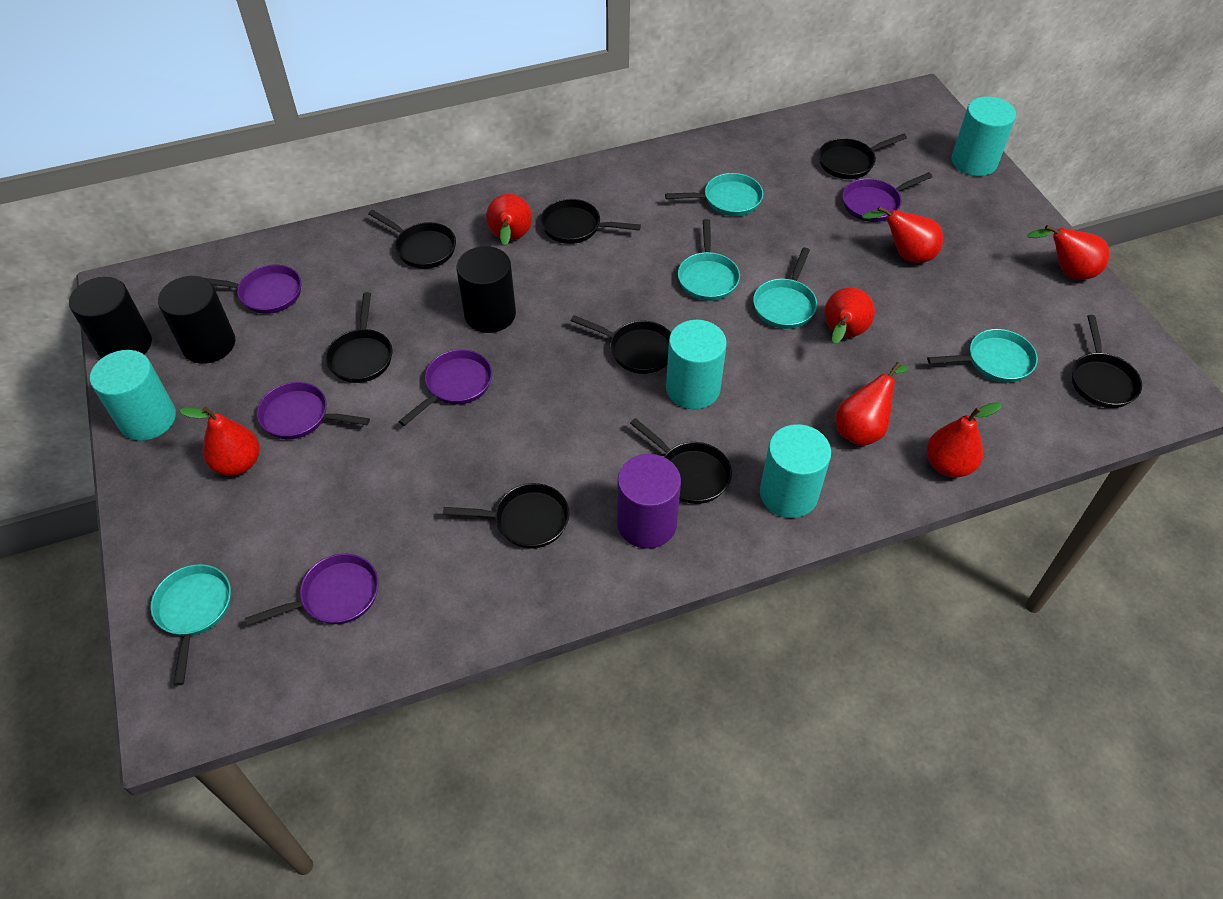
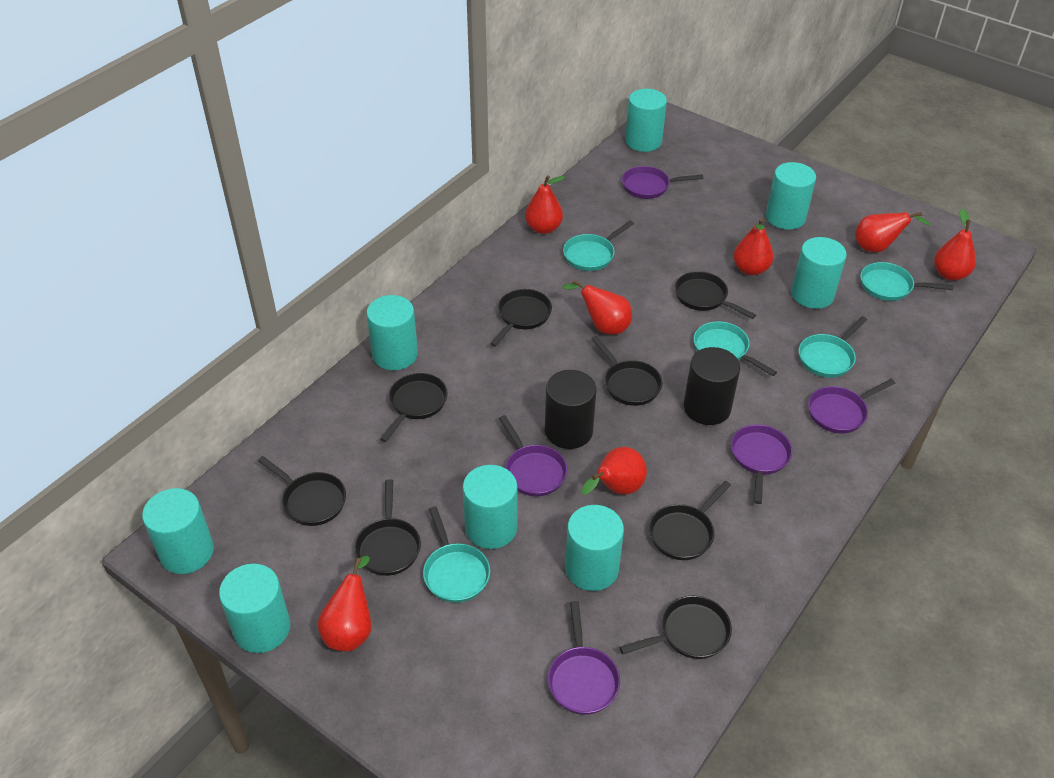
black cylinder: [69,277,152,359] [158,276,236,364] [456,246,516,333] = 3 -> [545,370,596,449] [684,347,740,425] = 2
purple cylinder: [617,454,681,549] = 1 -> none = 0
turquoise cylinder: [90,350,176,441] [666,320,727,409] [760,424,831,518] [952,97,1016,176] = 4 -> [142,488,214,574] [219,564,290,653] [366,295,418,370] [463,465,517,549] [565,505,624,591] [625,89,667,152] [766,162,816,230] [791,237,847,309] = 8

